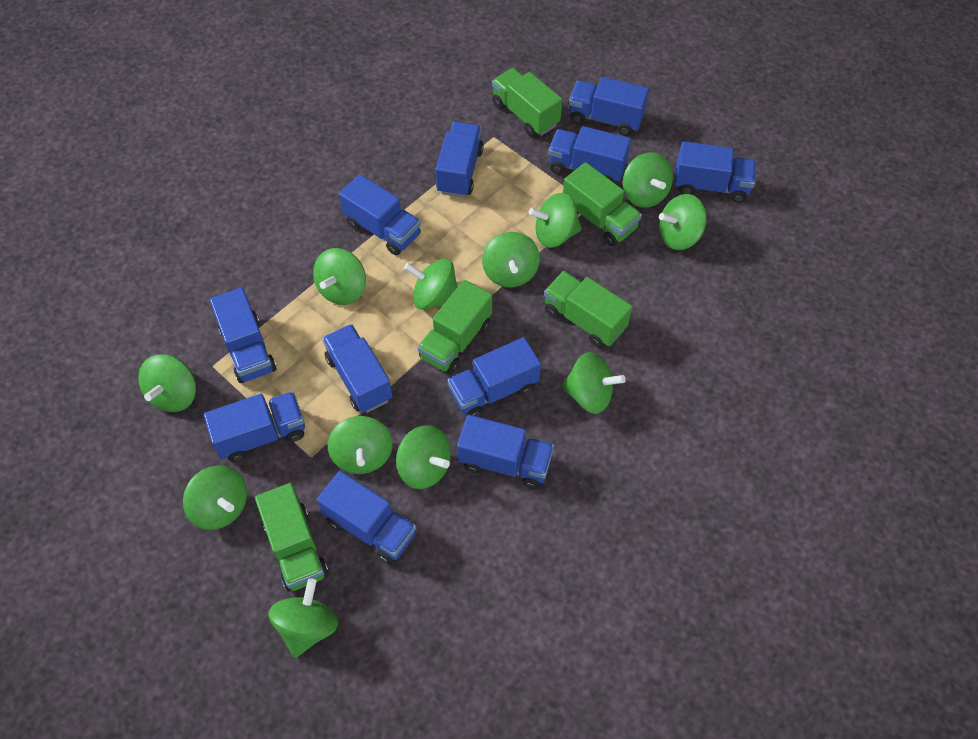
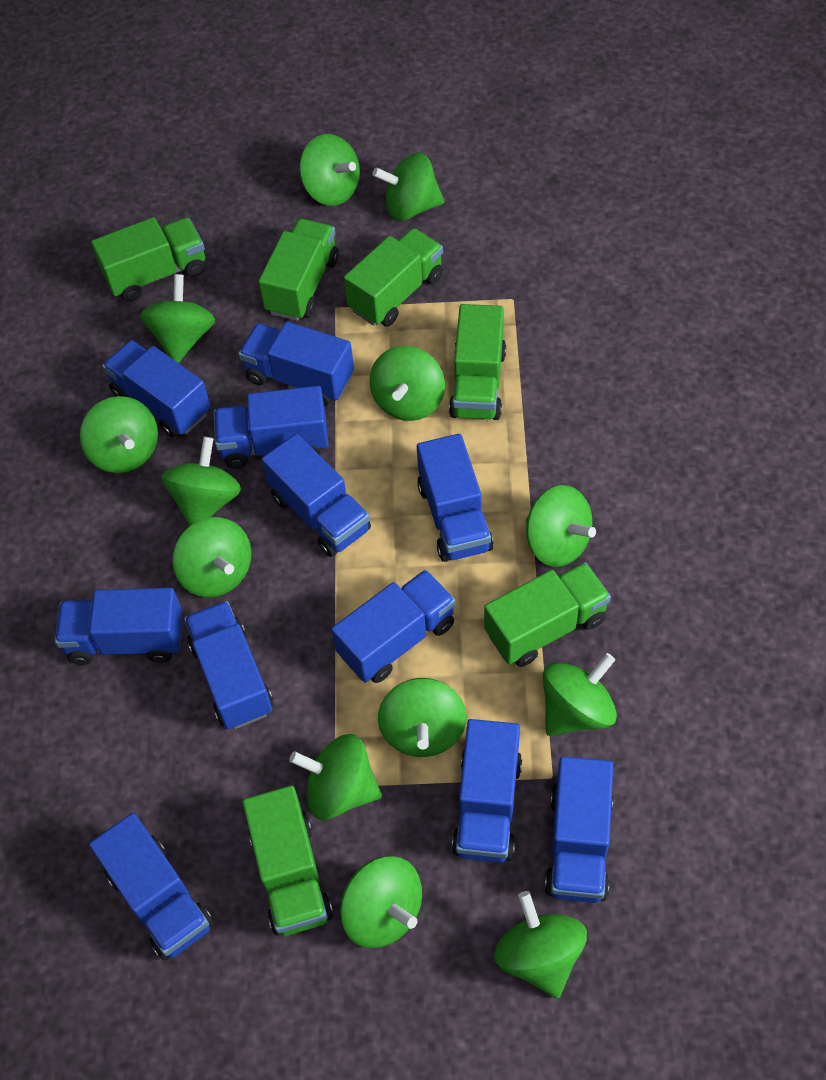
green spinning top: [138,354,196,412] [183,466,247,530] [268,578,339,658] [313,248,366,305] [327,416,392,474] [396,425,451,489] [404,258,458,310] [482,232,540,287] [529,193,582,248] [561,352,626,414] [623,152,673,208] [659,194,707,250] = 12 -> [80,396,158,473] [140,274,215,363] [161,437,241,526] [173,517,251,598] [289,734,382,820] [299,134,360,206] [340,856,422,948] [370,346,445,421] [372,153,445,221] [378,678,467,757] [494,891,587,998] [526,485,596,567] [543,653,617,736] = 13
green truck: [255,483,329,592] [418,280,492,374] [492,68,562,137] [544,271,632,348] [563,162,642,246] = 5 -> [91,217,205,302] [242,786,333,936] [258,219,339,321] [344,228,443,327] [449,304,506,420] [484,562,611,667] = 6

